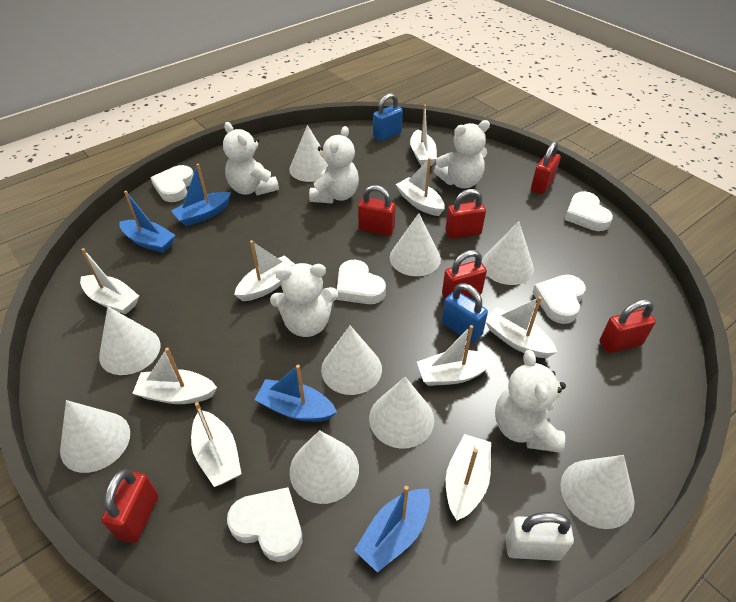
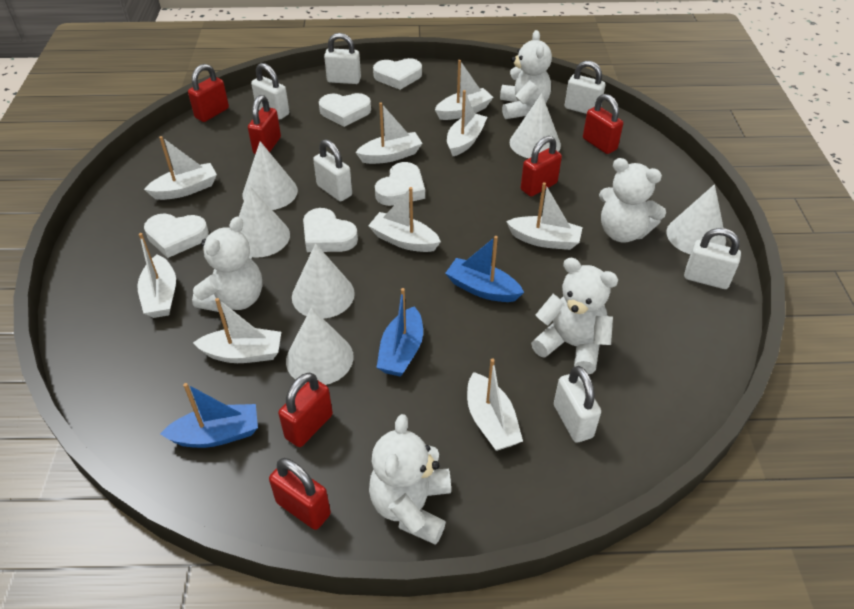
blue boat: [119,191,175,253] [171,164,231,227] [254,365,337,422] [354,486,430,573] = 4 -> [160,383,258,448] [376,288,423,377] [445,236,524,302] = 3
blue padlock: [373,93,403,141] [442,283,488,343] = 2 -> none = 0
white cone: [60,400,130,473] [99,307,160,375] [289,125,328,182] [290,430,359,504] [321,325,382,395] [369,377,434,449] [390,213,441,276] [482,221,534,285] [560,455,635,529] = 9 -> [239,185,290,258] [242,141,298,210] [286,308,354,385] [292,243,355,319] [510,93,561,158] [666,184,726,254] = 6
white padlock: [505,512,574,561] = 1 -> [251,63,289,119] [313,139,352,201] [324,33,361,84] [554,366,601,443] [565,61,605,114] [684,228,741,289] = 6

